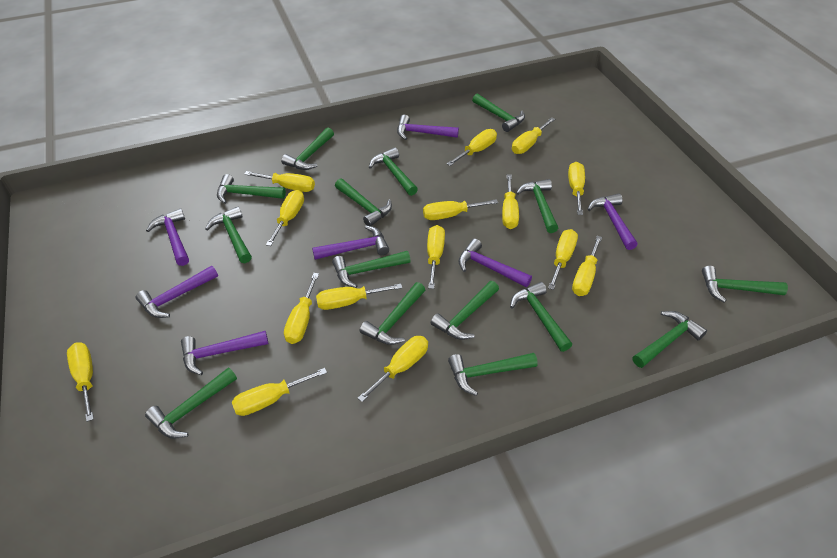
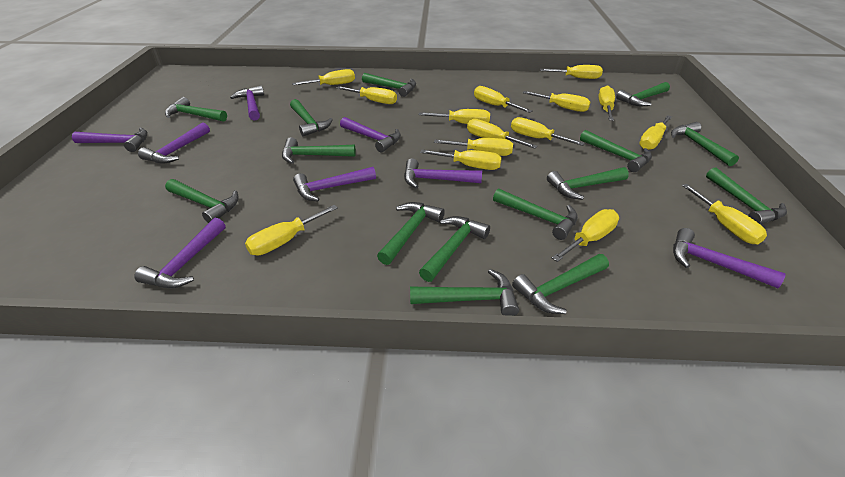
purple hammer: [136,266,218,318] [146,208,189,266] [181,331,268,375] [312,225,389,260] [397,115,459,140] [458,239,532,287] [588,194,638,250] = 7 -> [72,127,147,152] [134,218,225,288] [138,122,210,164] [230,85,264,121] [293,167,376,201] [340,117,401,153] [404,158,482,189] [673,228,786,288] = 8

